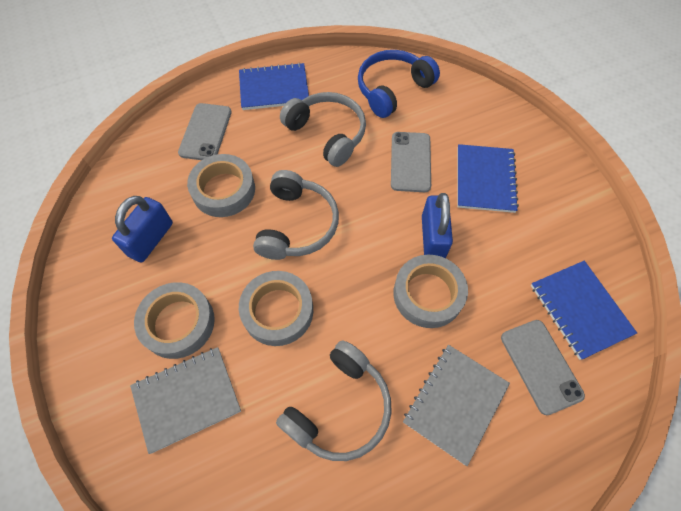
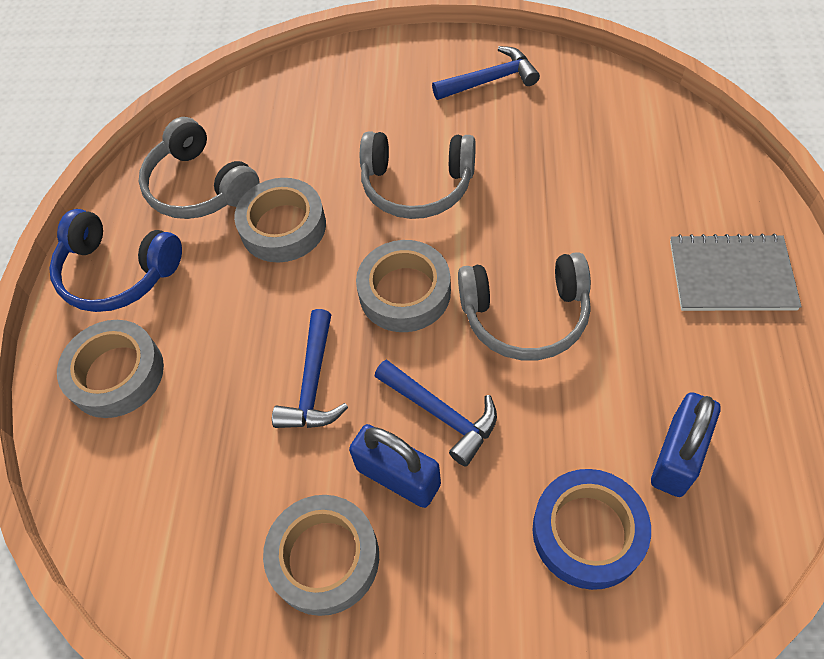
blue hammer: none = 0 -> [272,309,348,428] [374,359,497,467] [432,46,540,100] = 3
blue notebook: [239,63,309,110] [458,144,519,213] [531,261,637,360] = 3 -> none = 0
blue tape: none = 0 -> [533,469,651,590] = 1
grey notebook: [130,347,241,454] [403,345,510,466] = 2 -> [670,233,802,311] = 1
grey phone: [178,103,232,160] [391,132,431,192] [501,320,585,415] = 3 -> none = 0

